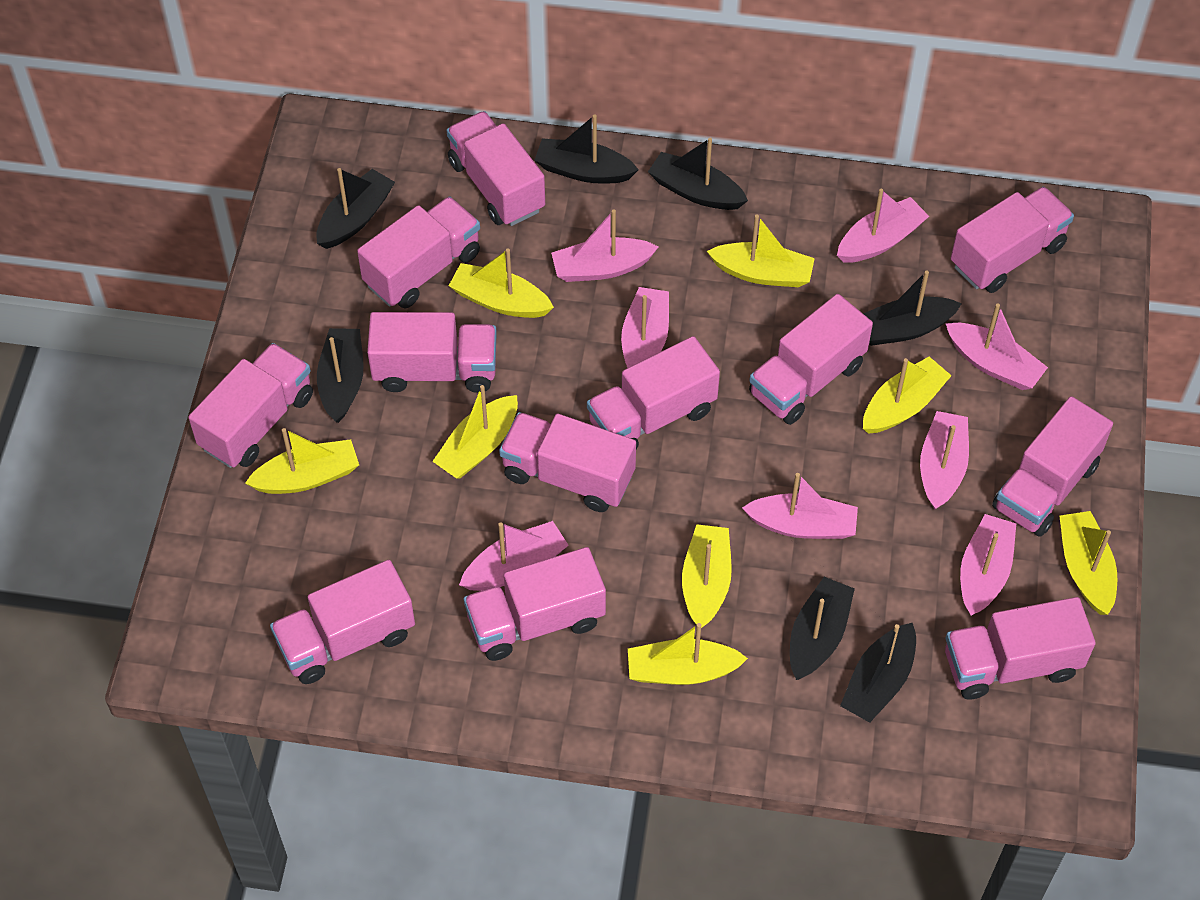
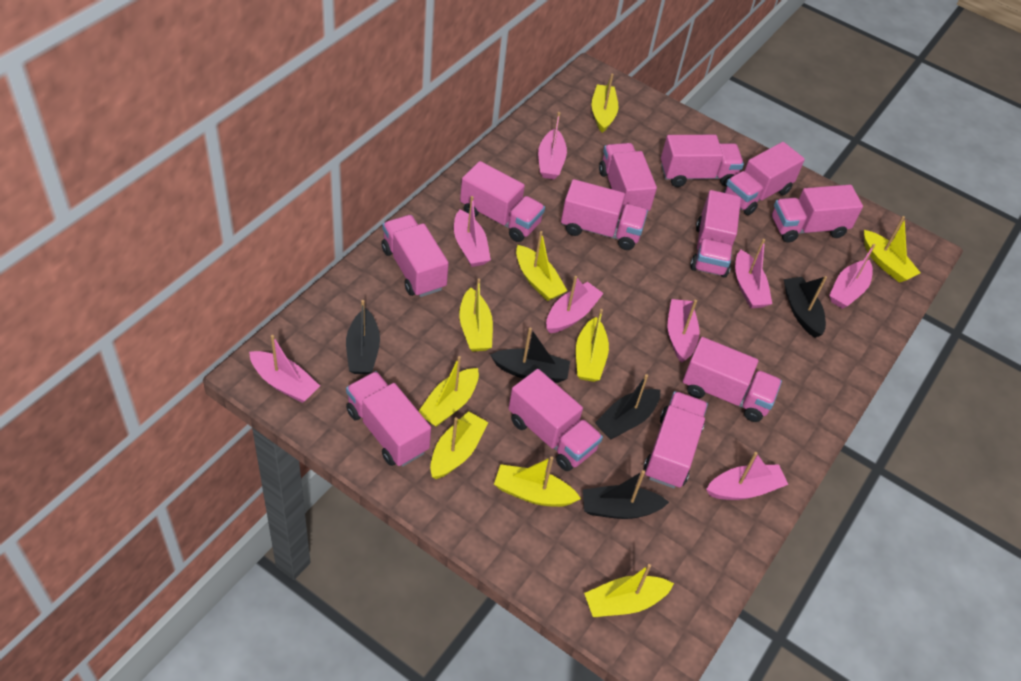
black boat: [316,168,395,249] [317,328,364,423] [534,115,639,184] [648,138,748,210] [790,577,855,680] [840,623,916,723] [863,270,962,346] = 7 -> [346,300,380,374] [490,327,570,383] [583,470,669,519] [595,374,660,439] [784,276,827,338] = 5
yellow boat: [245,428,359,494] [432,385,518,479] [449,249,554,318] [628,623,748,685] [682,524,732,628] [707,215,815,287] [863,357,952,434] [1059,511,1117,615] = 8 -> [419,356,479,427] [430,411,488,479] [459,278,493,352] [494,456,581,507] [516,231,567,301] [576,309,609,382] [584,564,674,617] [591,74,618,133] [864,216,921,283] = 9

